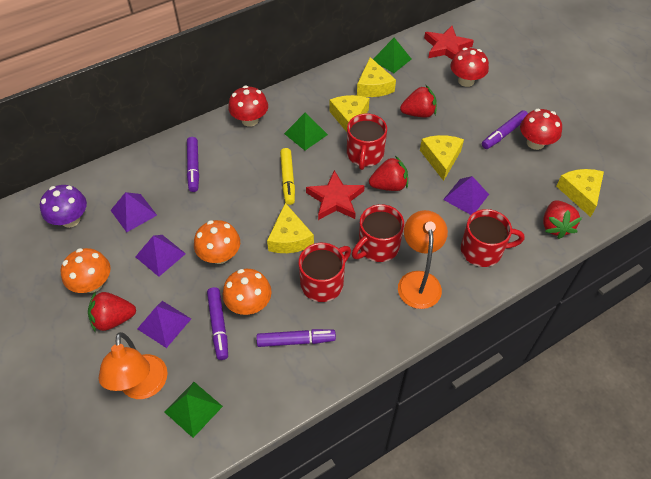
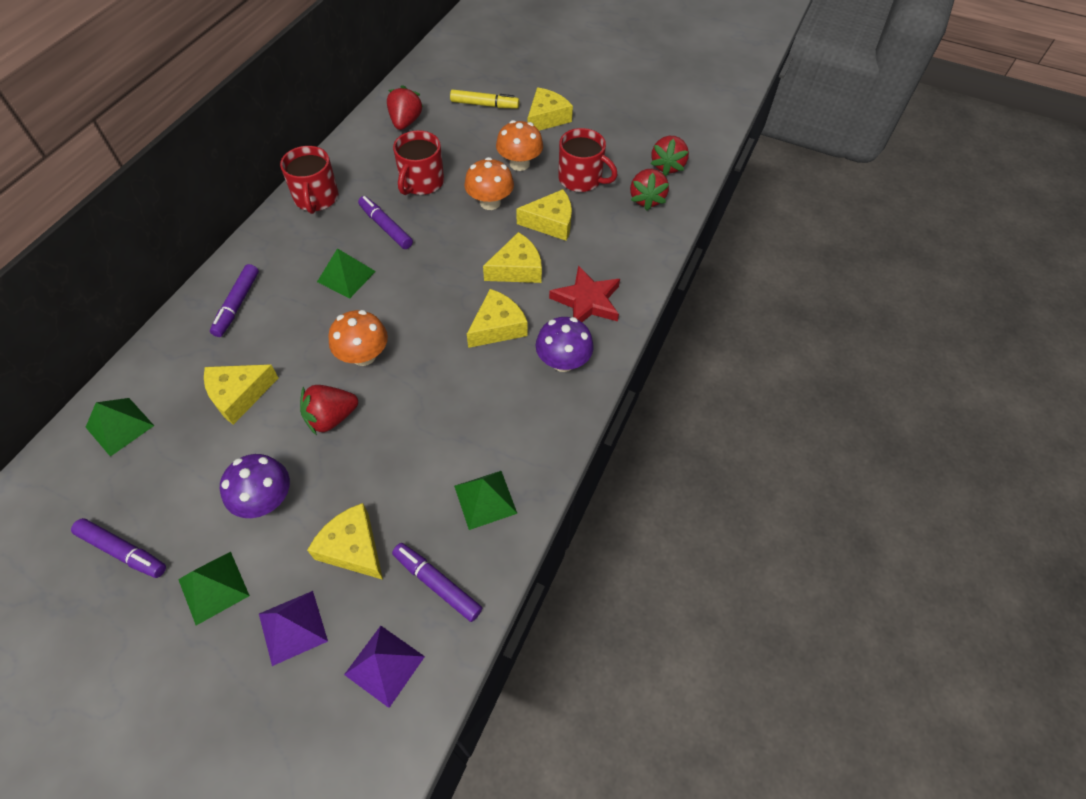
green pyramid: [164,382,223,438] [284,113,328,150] [373,38,411,73] = 3 -> [86,398,154,457] [178,552,250,625] [317,248,376,298] [454,471,518,530] = 4
orange lamp: [99,332,168,399] [398,210,448,309] = 2 -> none = 0
purple mushroom: [40,185,87,228] = 1 -> [220,454,290,518] [536,317,594,372] = 2
purple pyramid: [110,192,157,232] [135,235,186,277] [138,301,191,348] [443,176,489,215] = 4 -> [259,591,328,666] [344,626,425,708] = 2
red mug: [299,243,351,302] [347,113,387,170] [352,204,404,262] [461,209,524,267] = 4 -> [280,146,339,214] [393,130,444,195] [558,128,617,192] = 3
red mushroom: [228,86,268,127] [450,48,489,87] [520,109,562,150] = 3 -> none = 0
red star: [306,170,365,220] [424,26,474,60] = 2 -> [549,265,620,322] = 1
yellow cheese: [267,203,314,253] [329,95,370,132] [357,57,396,97] [420,135,464,181] [556,169,604,217] = 5 -> [204,364,278,425] [307,503,383,580] [467,289,528,348] [483,232,542,283] [516,189,572,241] [528,87,573,131] = 6

